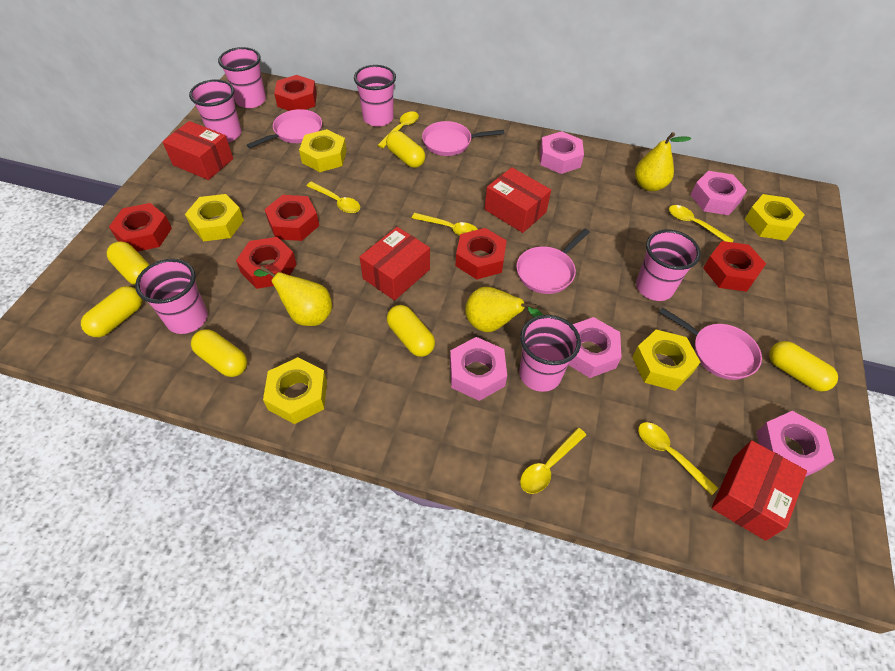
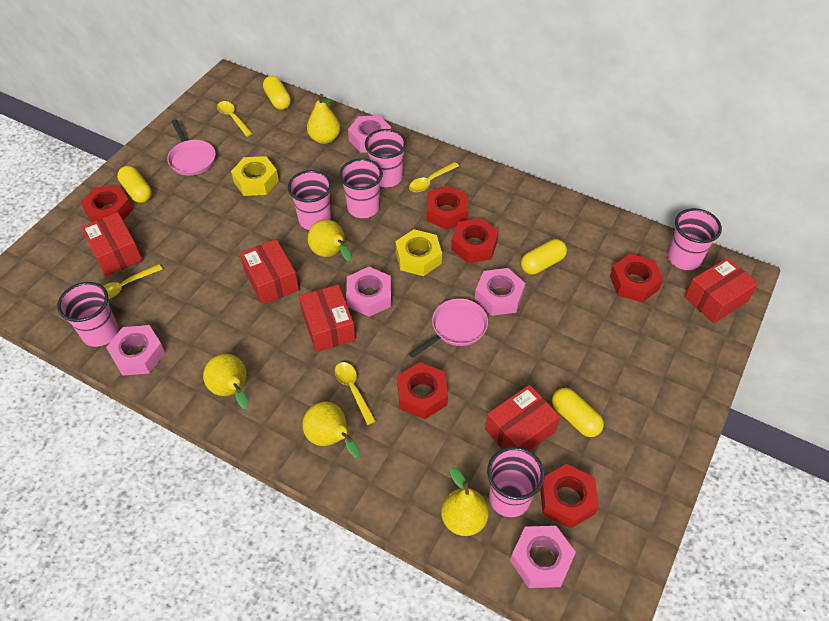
pink pan: [247,109,322,148] [422,121,504,156] [516,228,590,294] [659,307,762,380] = 4 -> [167,120,216,176] [409,298,488,358] = 2
red box: [162,121,233,180] [360,227,430,301] [485,167,551,233] [711,440,807,541] = 4 -> [81,212,143,276] [240,239,299,305] [299,285,356,352] [485,385,560,451] [685,258,758,324] = 5
yellow capsule: [81,286,142,337] [107,241,150,285] [191,329,247,377] [386,131,425,168] [387,305,435,357] [769,341,838,392] = 6 -> [117,166,152,203] [263,76,291,110] [521,239,567,274] [552,388,604,437] = 4
yellow nut: [185,194,244,242] [263,357,327,424] [299,129,347,172] [632,329,700,391] [745,194,805,241] = 5 -> [231,156,279,196] [395,229,442,276] = 2
yellow pear: [254,266,332,326] [465,287,543,332] [635,132,691,191] = 3 -> [203,354,248,409] [302,402,360,458] [307,94,340,144] [308,219,352,261] [441,467,489,536] = 5
yellow spoon: [306,181,360,213] [378,112,419,148] [412,213,478,236] [520,428,586,494] [638,422,718,496] [669,205,734,242] = 6 -> [103,264,162,299] [217,101,253,137] [335,362,376,425] [409,162,459,192] = 4

